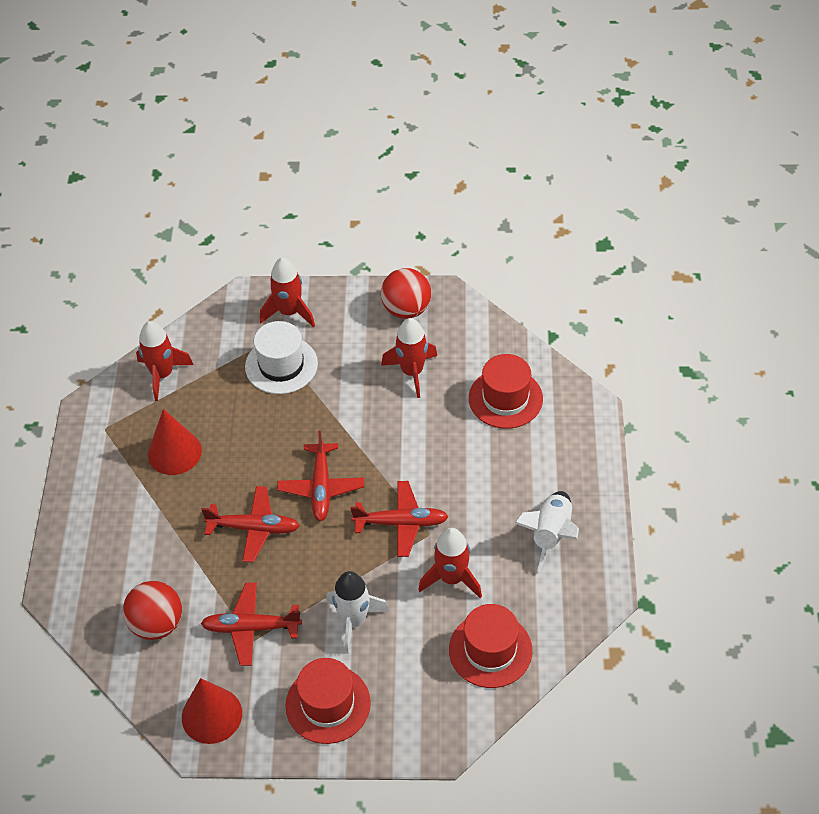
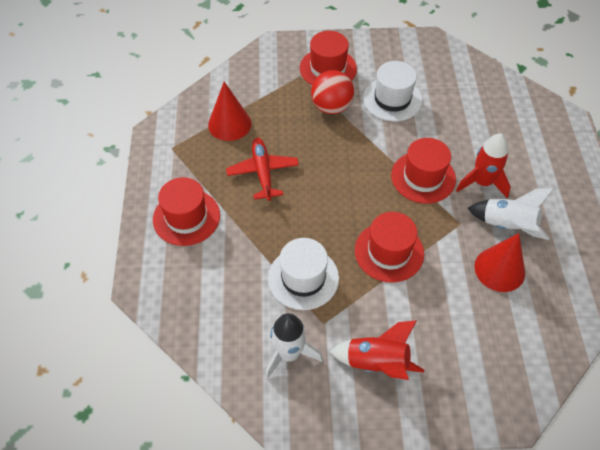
red ball: [123,581,182,640] [381,268,431,319] = 2 -> [311,70,354,114] = 1
red hat: [285,658,371,744] [449,604,532,688] [469,354,543,429] = 3 -> [153,177,220,246] [300,31,357,85] [355,212,424,282] [391,138,456,204] = 4
red plane: [201,486,300,563] [201,583,302,666] [277,431,364,521] [351,481,449,557] = 4 -> [226,138,299,201] = 1
red rocket: [136,321,193,401] [260,257,315,327] [381,318,437,398] [418,528,482,598] = 4 -> [330,320,424,380] [456,133,511,198] = 2
white hat: [245,321,318,394] = 1 -> [268,238,339,310] [363,61,423,122] = 2

